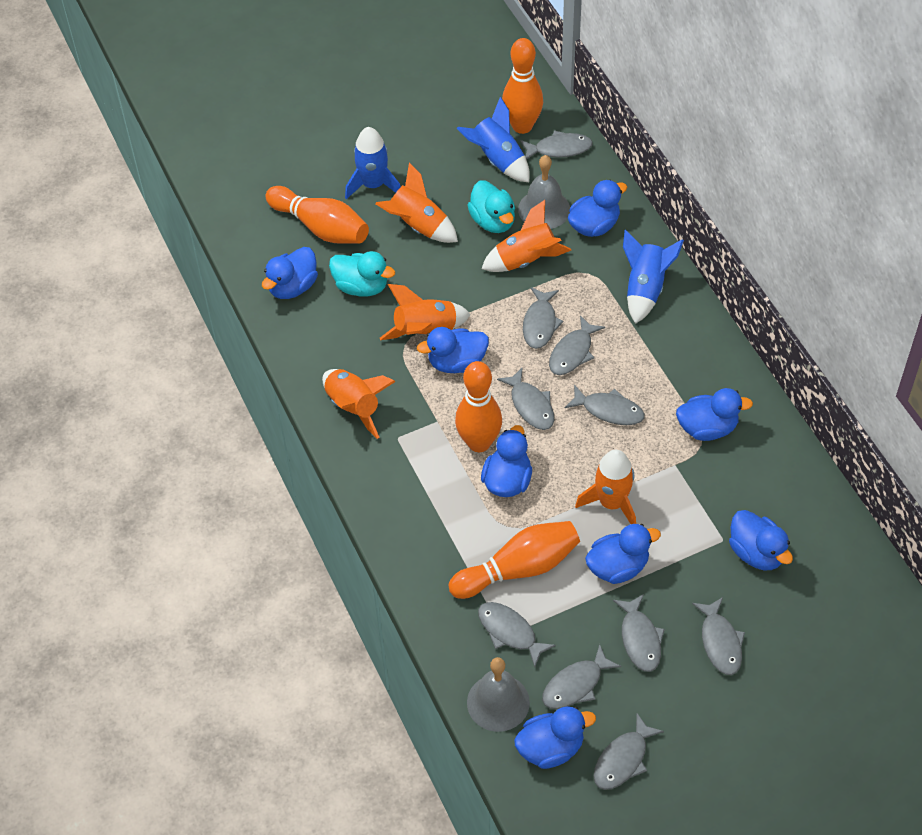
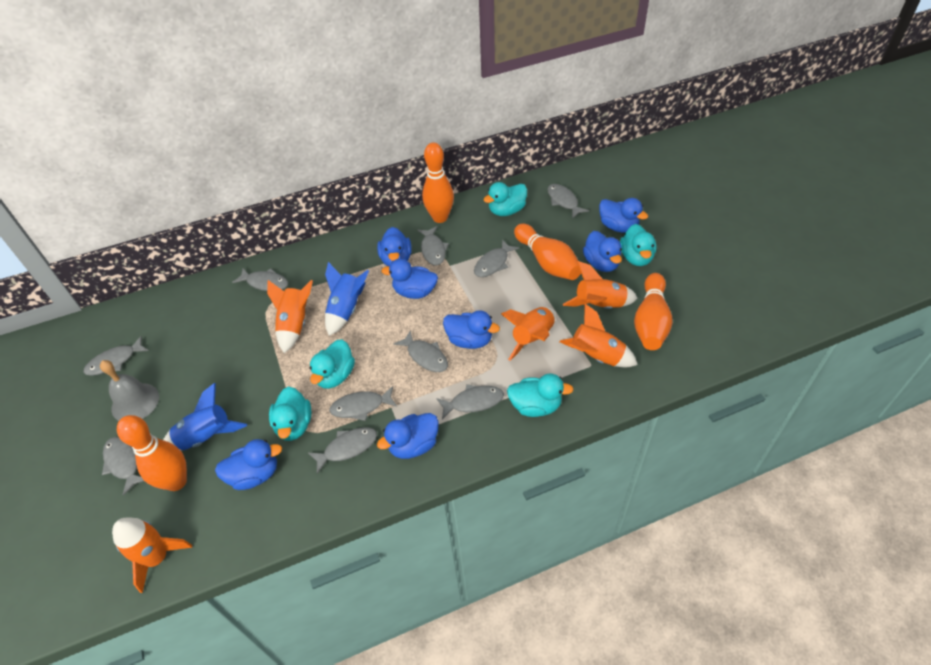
blue duck: [262,247,318,299] [417,327,489,373] [481,425,532,497] [514,706,596,769] [568,180,627,237] [585,524,661,584] [676,388,753,441] [729,510,793,570] = 8 -> [215,439,282,490] [377,227,412,266] [377,413,439,459] [381,259,438,299] [443,310,500,349] [583,231,622,272] [599,198,648,233] = 7
blue rocket: [345,127,401,199] [457,97,530,182] [623,230,684,324] = 3 -> [163,383,247,451] [325,262,369,336] = 2
grey bell: [467,657,530,732] [518,155,570,229] = 2 -> [100,360,159,421] = 1
turquoise duck: [329,251,395,297] [467,180,515,233] = 2 -> [269,387,311,441] [309,339,355,389] [483,182,527,216] [507,373,574,417] [620,224,656,266] = 5

